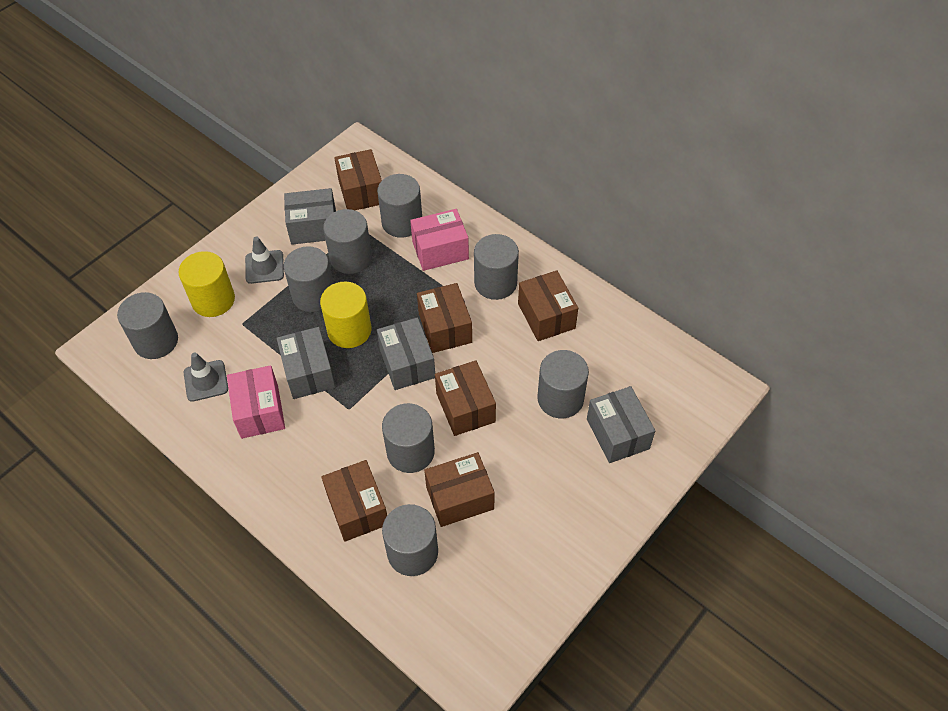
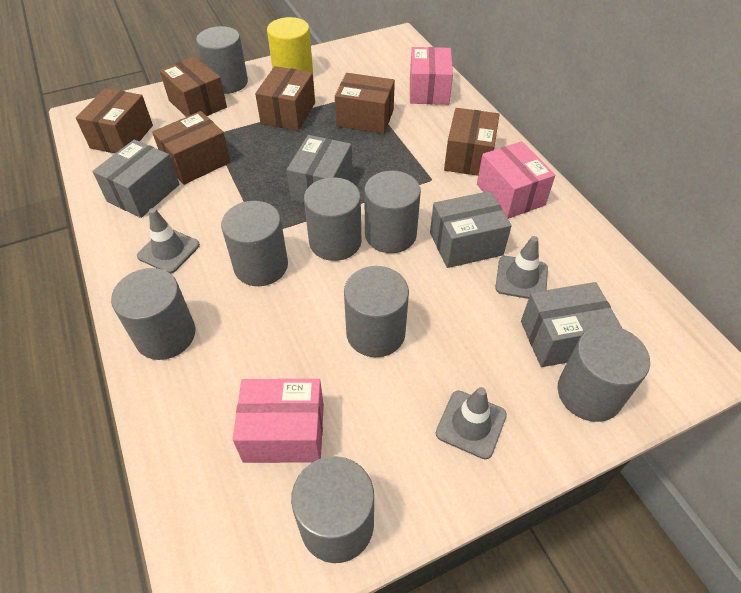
grey traffic cone: [184,352,228,402] [245,237,284,284] = 2 -> [137,208,200,273] [436,387,507,459] [495,236,548,299] = 3
pink box: [227,365,285,439] [410,209,469,271] = 2 -> [232,379,324,463] [410,47,453,105] [477,141,555,219] = 3
yellow cylinder: [178,251,235,317] [320,282,371,348] = 2 -> [267,17,313,73] = 1

